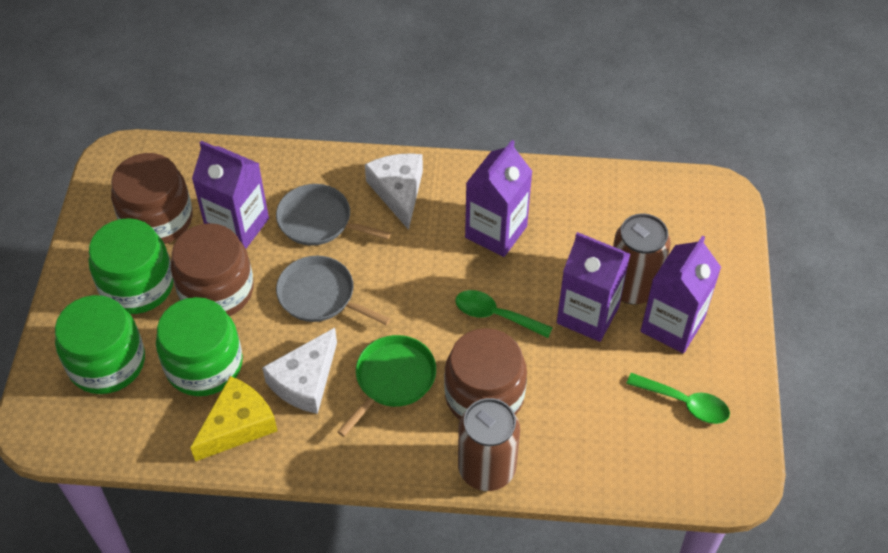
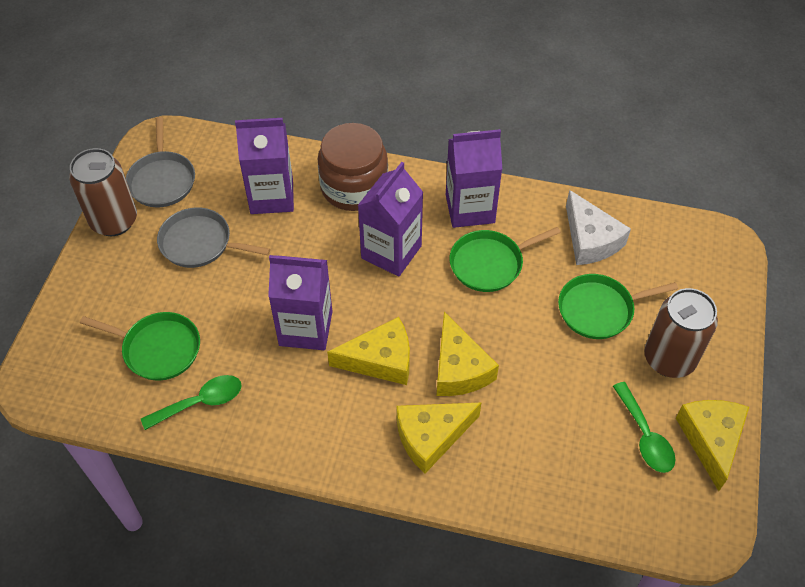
brown jar: [111,153,193,244] [171,223,254,316] [444,328,527,420] = 3 -> [318,123,388,211] = 1
green jar: [55,295,145,394] [89,218,173,314] [156,297,243,396] = 3 -> none = 0
green pan: [337,335,436,437] = 1 -> [80,312,200,381] [450,227,561,292] [558,274,678,339] = 3
white cheese: [262,328,337,414] [365,153,423,230] = 2 -> [566,190,631,265] = 1
yellow cheese: [190,376,277,462] = 1 -> [327,317,410,385] [396,402,482,474] [437,312,499,396] [676,400,749,491] = 4

